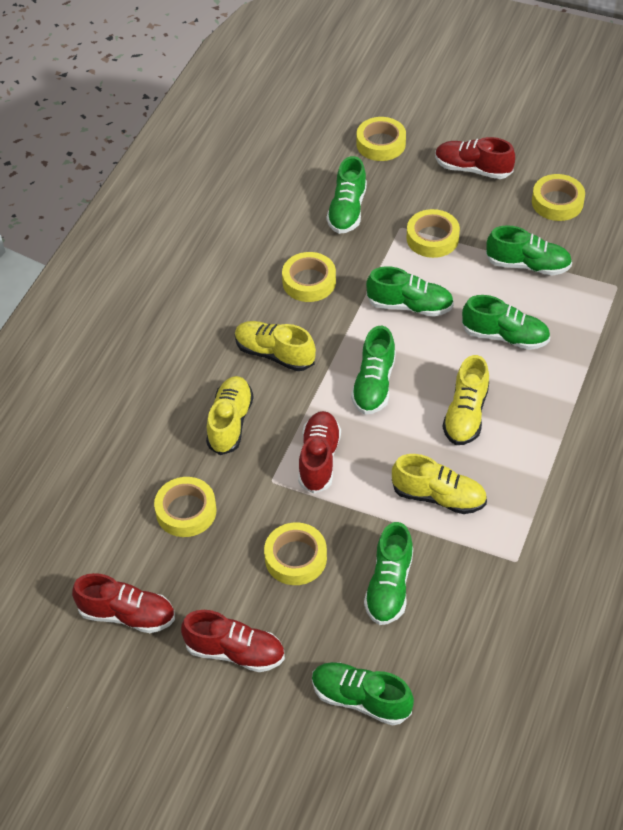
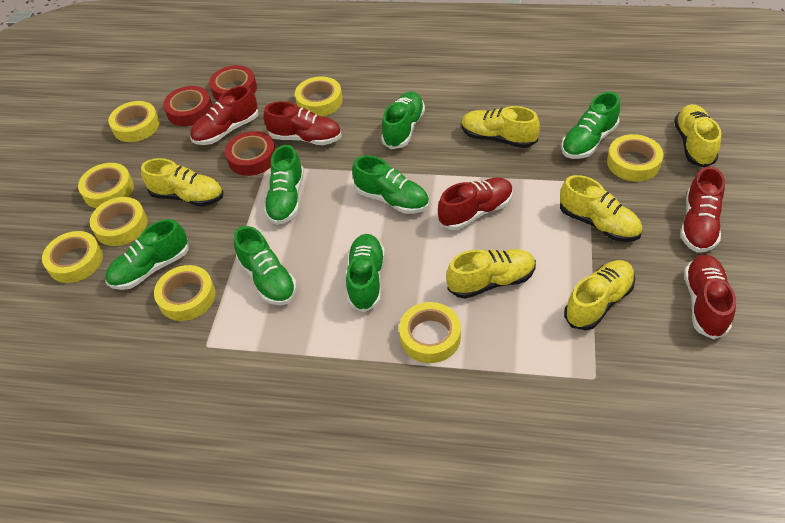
red shoe: [72,573,175,633] [181,610,285,672] [298,411,341,494] [435,137,515,179] = 4 -> [190,85,259,145] [264,101,342,145] [438,177,513,230] [680,167,725,253] [684,254,736,339] = 5
red tape: none = 0 -> [163,86,213,126] [209,65,257,101] [225,131,276,176] = 3
yellow shoe: [206,376,254,455] [235,321,316,371] [392,454,487,514] [443,355,489,445] = 4 -> [141,158,223,206] [446,249,536,299] [461,106,540,148] [560,175,642,242] [564,260,635,330] [674,104,721,168] = 6
yellow tape: [154,477,217,537] [264,522,327,585] [282,252,336,302] [357,117,406,161] [407,209,460,258] [532,174,585,221] = 6 -> [42,231,103,283] [78,163,134,208] [90,197,148,246] [108,101,160,142] [154,265,216,321] [295,77,343,116] [399,302,461,363] [607,134,663,181] = 8

